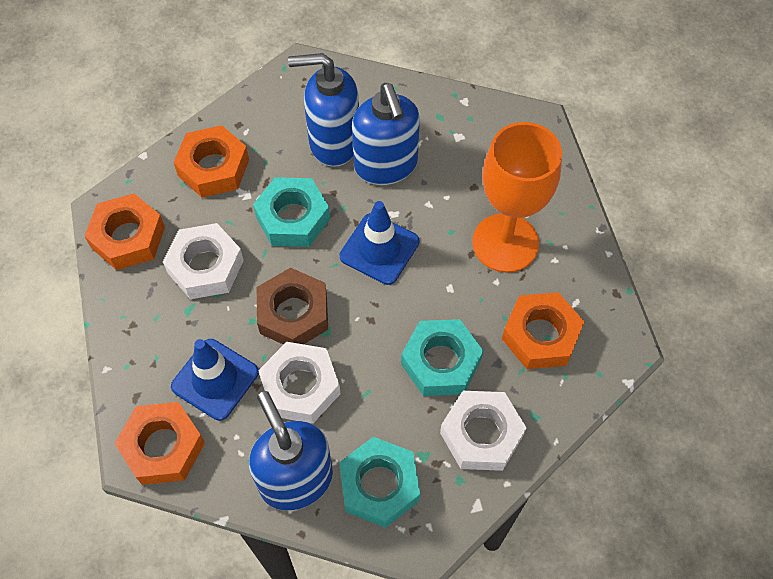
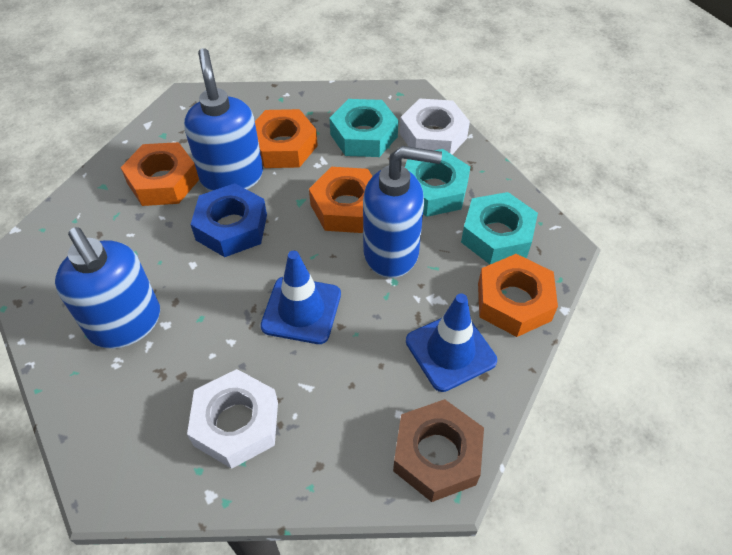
blue nut: none = 0 -> [190,183,267,257] = 1
orange goblet: [472,122,562,273] = 1 -> none = 0
white nut: [163,223,244,299] [258,342,341,424] [440,391,527,471] = 3 -> [187,369,278,469] [400,98,470,154] = 2

